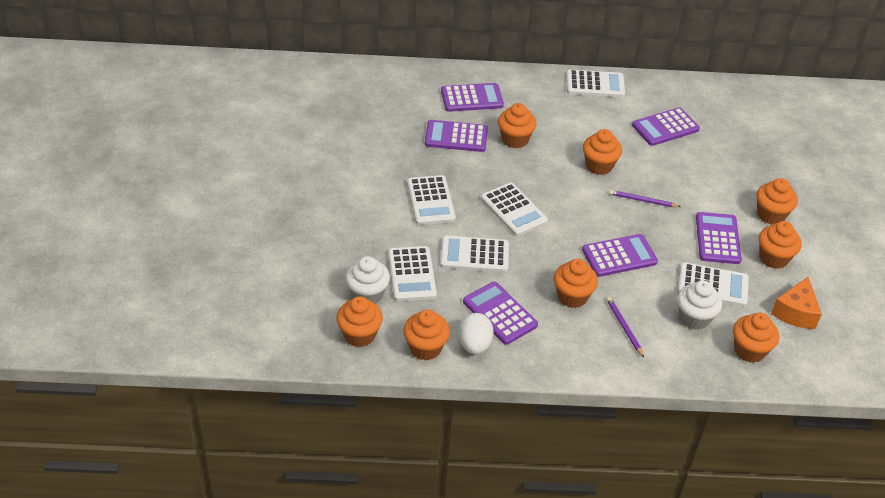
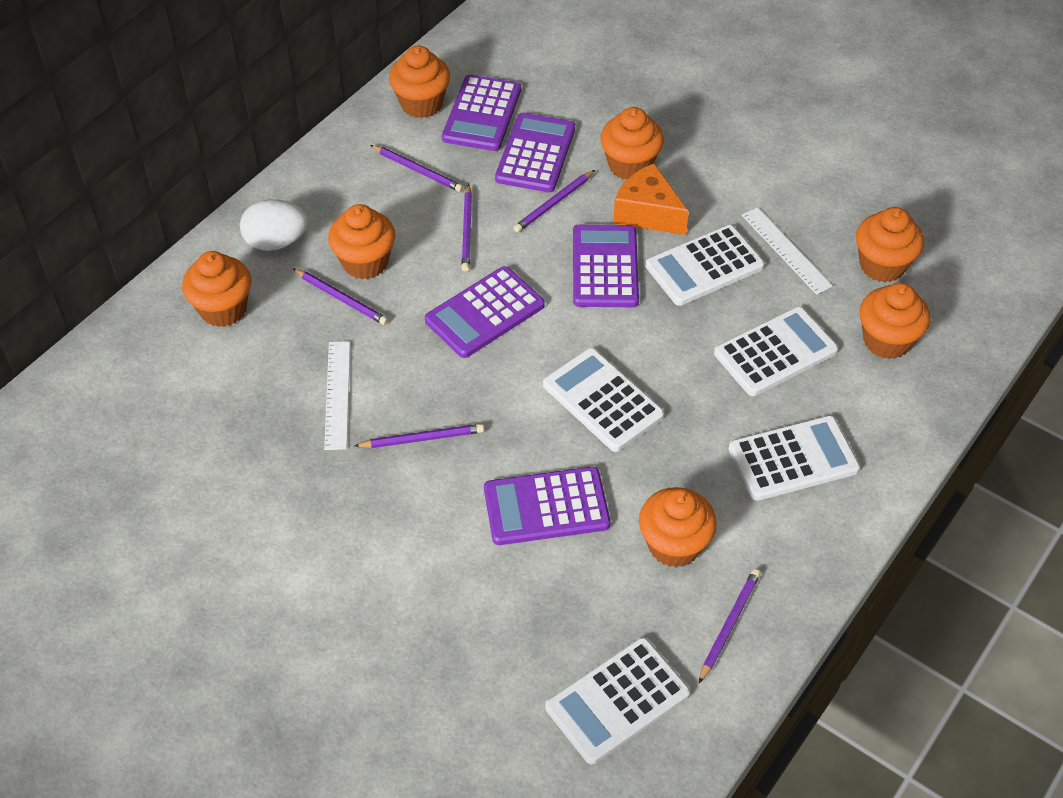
orange cupcake: [336,296,383,347] [403,309,450,360] [498,103,537,148] [554,259,598,308] [583,129,622,175] [733,313,779,363] [756,178,798,225] [759,221,801,269] = 8 -> [182,251,251,327] [328,204,395,279] [389,46,450,118] [600,107,664,180] [639,487,717,567] [856,207,924,282] [859,283,930,359] = 7
purple calculator: [425,120,488,152] [441,83,504,112] [463,282,538,345] [582,234,658,277] [632,107,700,146] [696,212,742,264] = 6 -> [425,266,545,358] [442,75,521,151] [484,467,610,545] [495,113,575,192] [573,225,639,307] = 5
purple pencil: [606,297,644,358] [609,190,681,207] = 2 -> [293,268,388,325] [354,424,484,448] [370,145,463,192] [461,184,472,272] [513,170,595,232] [699,569,761,683] = 6
white calculator: [388,246,437,301] [407,175,456,225] [440,236,509,272] [481,182,548,236] [566,69,625,98] [678,262,749,307] = 6 -> [543,348,664,452] [545,637,690,764] [646,225,764,306] [714,307,838,396] [729,415,860,501] = 5
white cupcake: [345,256,390,304] [677,280,722,330] = 2 -> none = 0
white ruler: none = 0 -> [324,341,350,450] [742,207,833,295] = 2

